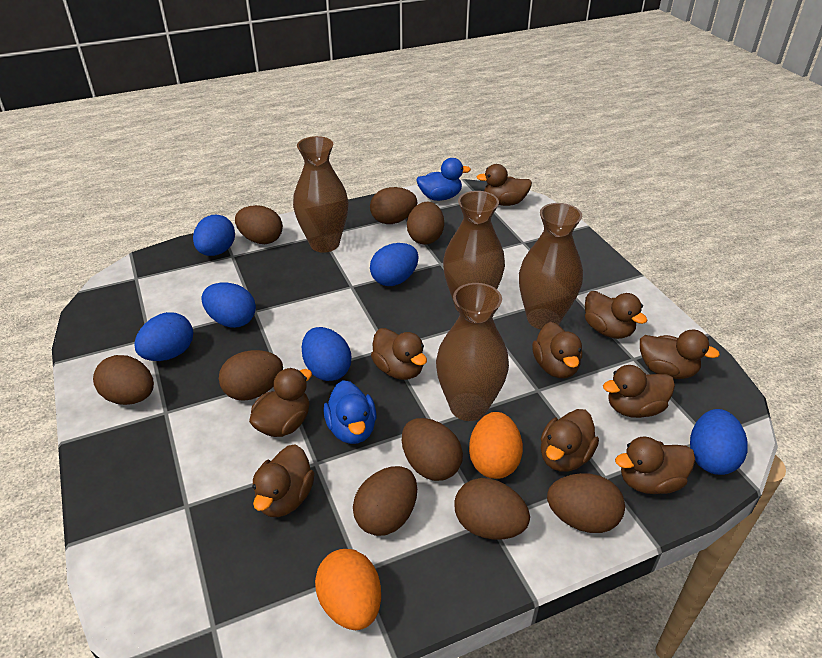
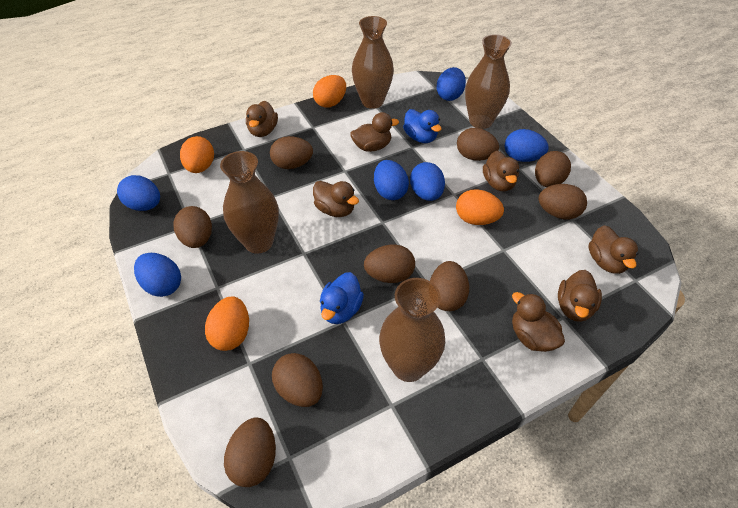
brown duck: [249,368,312,437] [252,444,315,517] [371,328,427,380] [476,164,532,206] [532,322,582,378] [541,409,599,472] [585,291,648,339] [603,365,675,418] [615,437,695,494] [640,330,720,379] = 10 -> [246,101,278,137] [313,181,359,217] [350,112,399,152] [483,151,519,191] [512,292,565,352] [558,270,602,322] [588,225,638,274] = 7
orange egg: [315,549,381,630] [469,412,523,479] = 2 -> [180,136,214,173] [205,296,249,351] [313,75,346,108] [456,189,504,225] = 4

